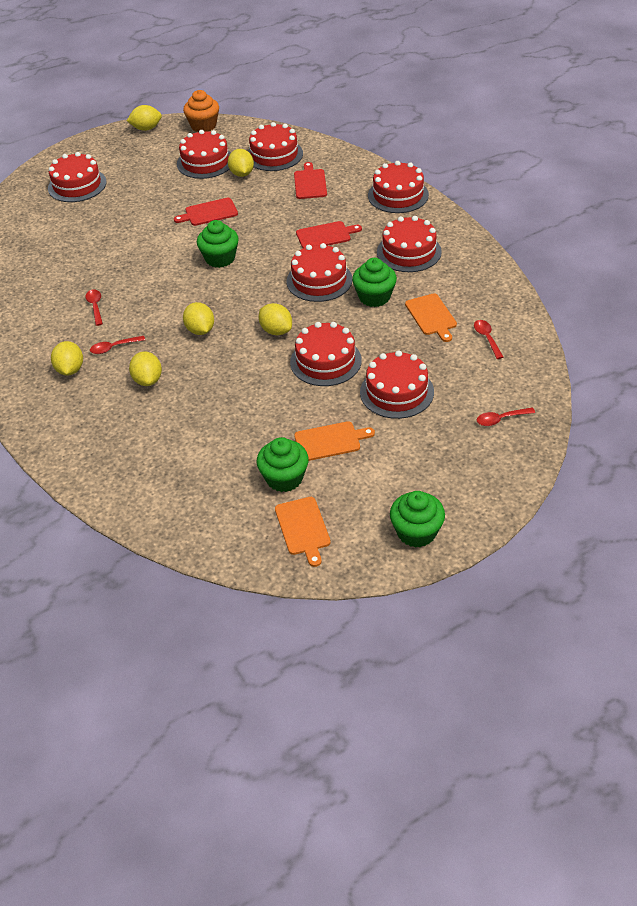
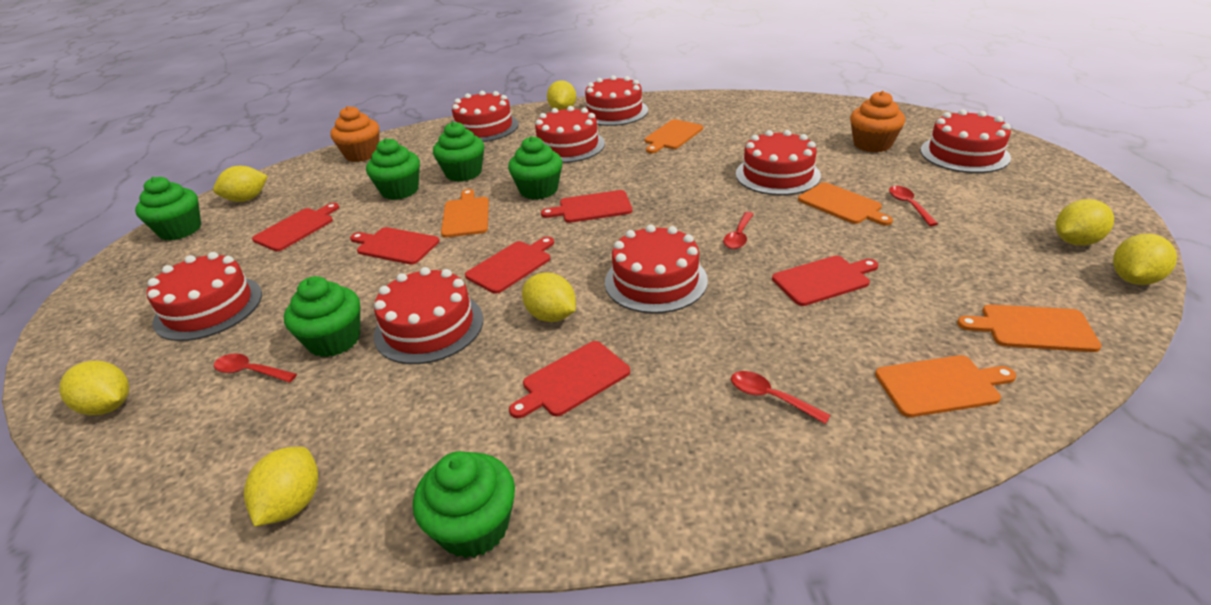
green cupcake: [197,220,239,268] [256,437,309,492] [352,258,397,307] [390,491,445,548] = 4 -> [135,177,201,240] [284,276,360,357] [366,138,420,200] [413,451,515,558] [433,122,484,182] [508,136,562,200] = 6
orange cupcake: [183,90,219,132] = 1 -> [330,106,379,162] [850,91,905,152] = 2
orange cutting board: [275,497,331,567] [294,421,375,461] [405,293,457,342] = 3 -> [441,189,489,238] [645,119,703,153] [798,182,893,226] [875,355,1016,417] [957,304,1101,352] = 5
red cutting board: [174,198,238,226] [294,162,327,199] [296,221,362,248] = 3 -> [252,203,339,251] [350,227,440,265] [465,237,554,294] [509,341,630,418] [541,190,632,223] [772,256,878,306] = 6
yellow lemon: [51,341,83,375] [127,105,162,131] [129,351,162,386] [183,302,214,335] [228,149,254,177] [259,303,292,335] = 6 -> [59,361,129,415] [213,166,268,202] [244,447,318,526] [522,272,576,322] [547,80,576,110] [1055,199,1114,246] [1113,234,1177,285] = 7

